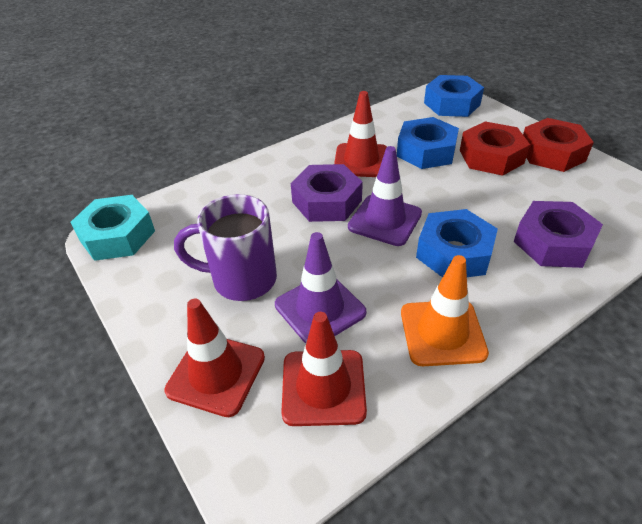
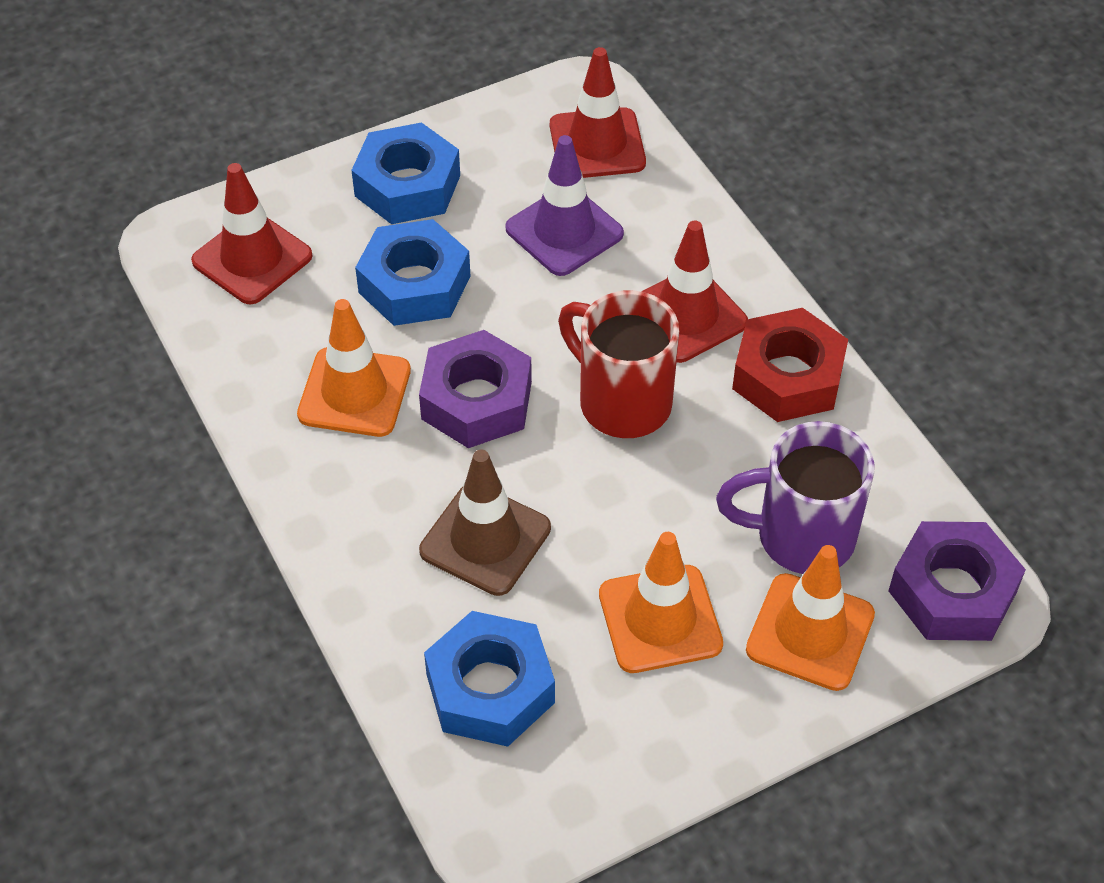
brown traffic cone: none = 0 -> [419,450,551,596] = 1
orange traffic cone: [401,255,489,366] = 1 -> [297,299,411,437] [599,532,723,673] [746,545,875,691] = 3
purple traffic cone: [275,232,366,344] [348,146,422,246] = 2 -> [505,135,624,276] = 1
red mug: none = 0 -> [558,290,679,438] = 1
red nut: [460,121,530,176] [523,118,594,172] = 2 -> [732,308,848,422] = 1
turquoise nut: [70,195,155,261] = 1 -> none = 0

